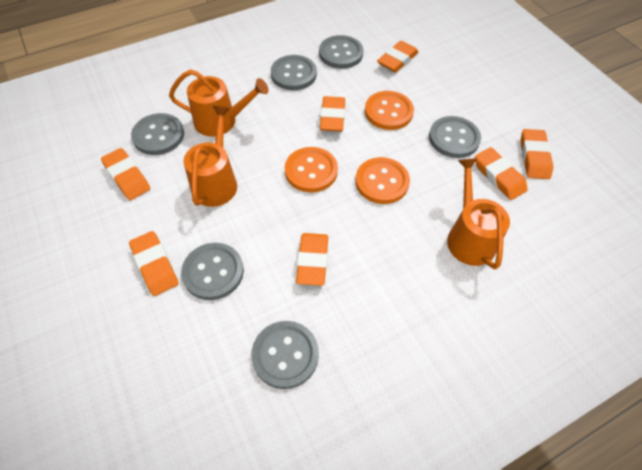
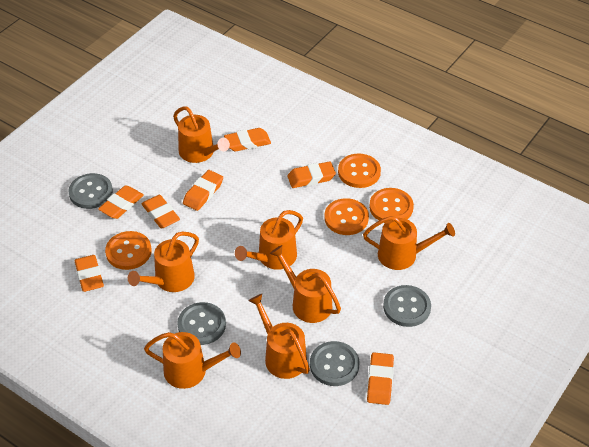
grey button: [131,113,184,155] [181,243,244,300] [251,321,319,389] [271,55,317,90] [319,35,364,69] [429,116,481,158] = 6 -> [68,173,113,209] [177,302,226,345] [310,341,359,386] [383,285,431,327] = 4
orange button: [285,147,338,193] [355,157,410,204] [365,91,414,130] = 3 -> [105,231,152,270] [324,198,369,235] [338,154,381,188] [369,188,414,223] = 4
orange watering can: [169,69,269,136] [184,106,237,207] [447,158,510,269] = 3 -> [128,232,199,292] [144,332,241,389] [173,106,230,163] [235,210,303,270] [248,294,310,379] [270,245,341,323] [363,216,455,270] = 7

